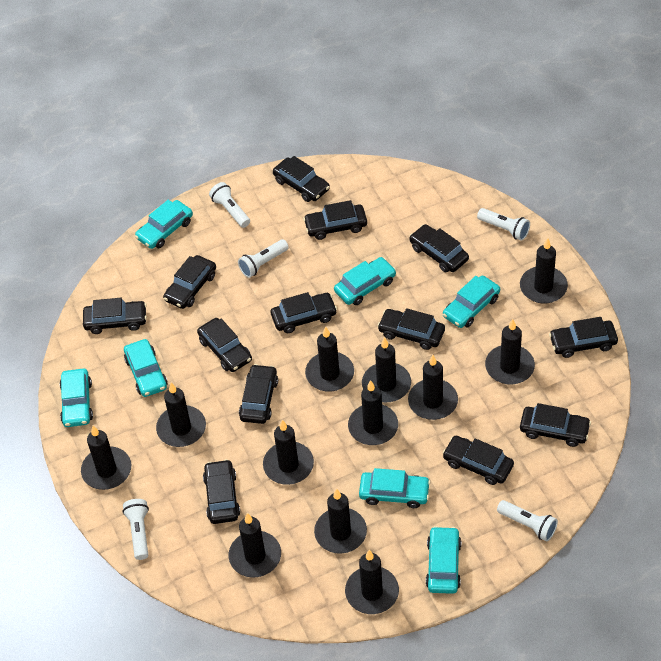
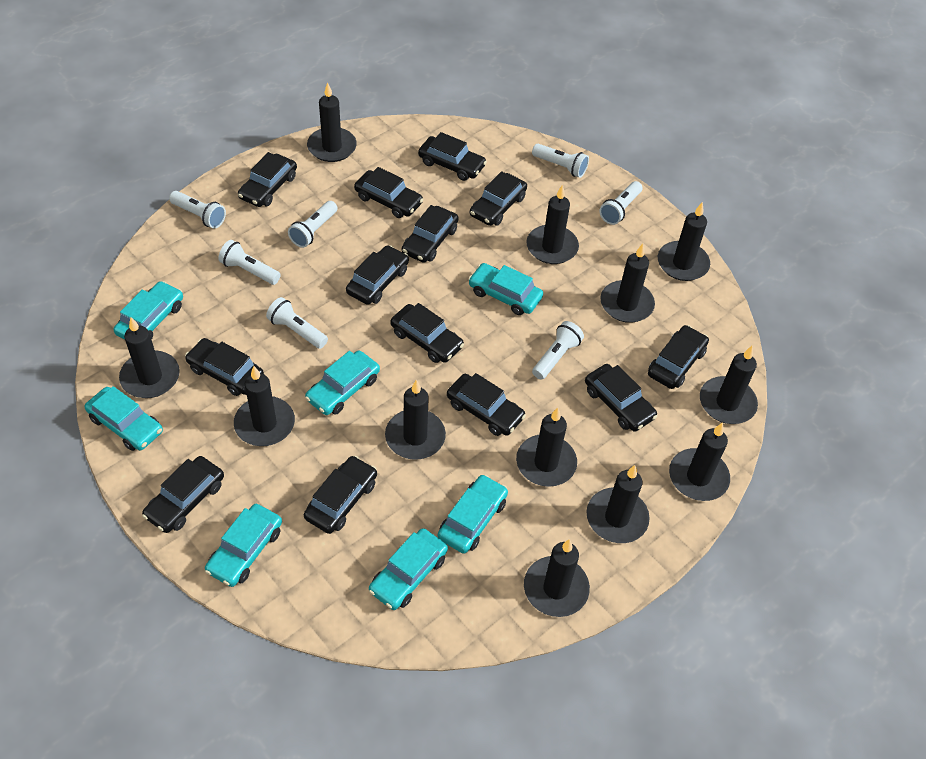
white flashlight: [123,499,149,560] [209,182,250,228] [238,239,289,278] [477,208,530,241] [497,500,558,541] = 5 -> [169,191,226,229] [218,240,281,285] [266,297,328,349] [288,201,338,248] [532,144,589,178] [532,321,584,380] [600,181,642,225] = 7

